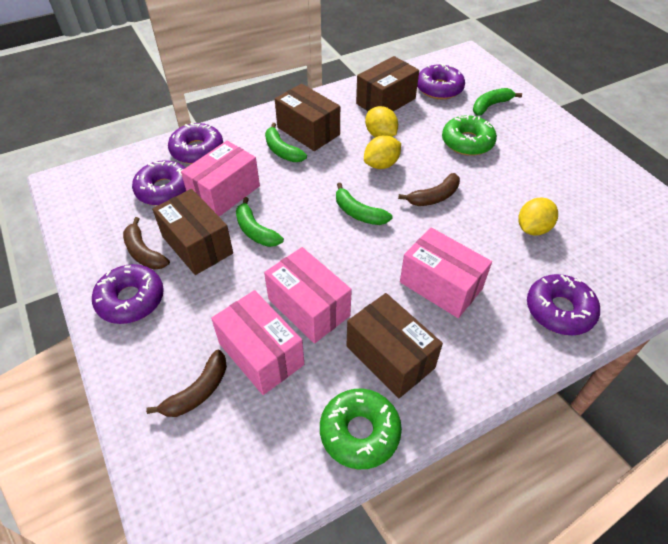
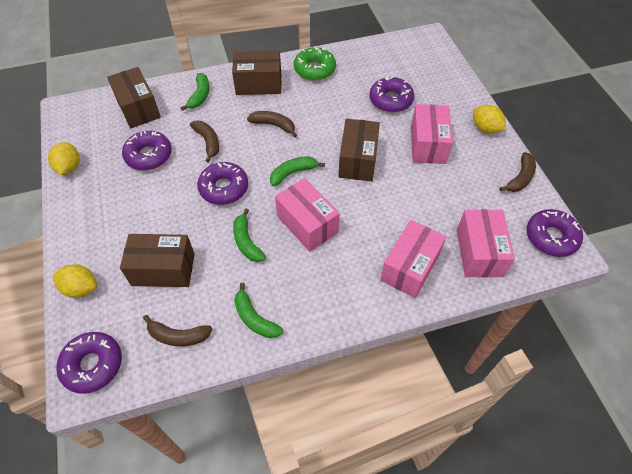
brown banana: [123,217,170,269] [146,350,227,417] [398,173,460,206] = 3 -> [143,315,212,346] [190,121,219,163] [247,111,297,138] [499,152,536,192] = 4
green donut: [320,389,402,469] [442,115,497,156] = 2 -> [294,47,336,81] = 1

